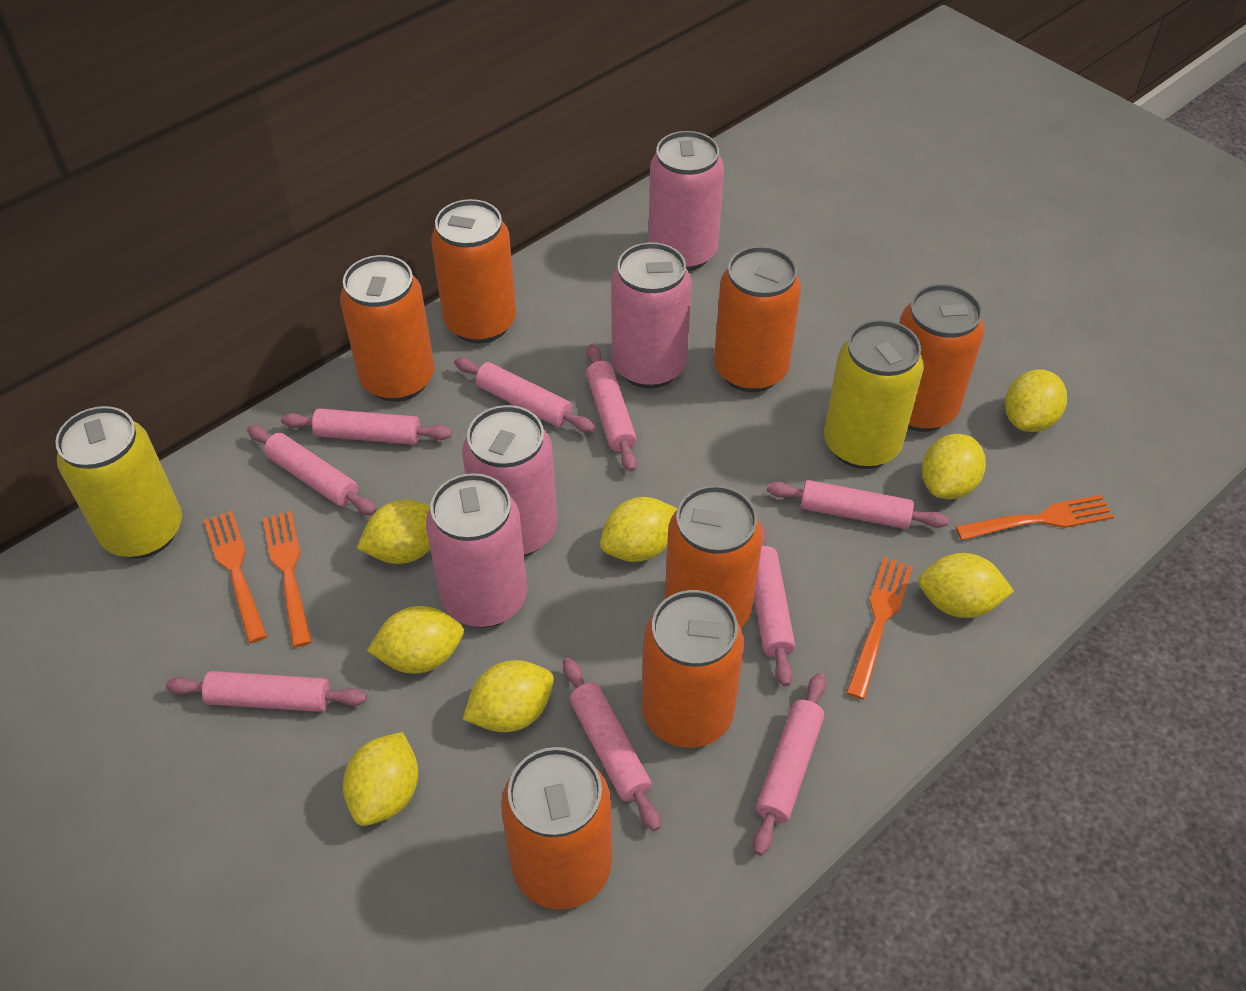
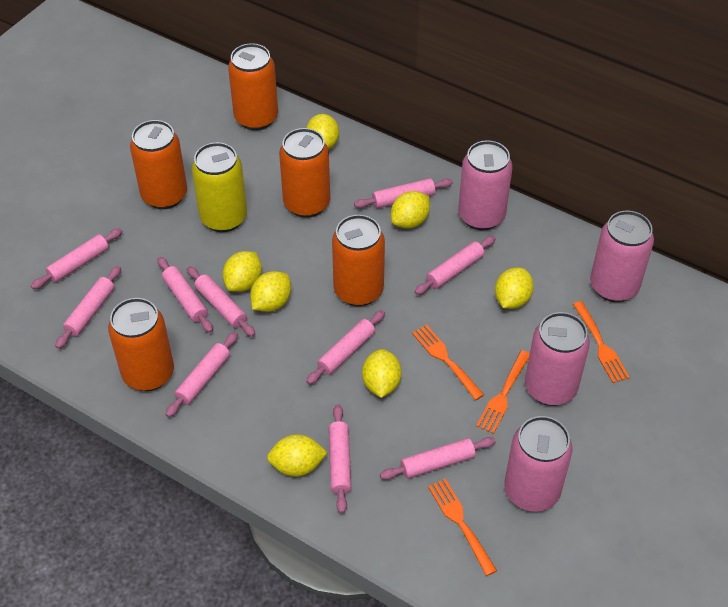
orange can: [340,255,435,402] [431,199,516,344] [501,747,612,910] [642,590,744,748] [665,485,763,628] [714,246,801,392] [899,284,984,432] = 7 -> [108,298,174,391] [130,120,187,209] [228,43,278,131] [279,128,330,218] [332,215,385,307] = 5
pink rolling pin: [166,671,367,712] [247,425,377,515] [281,408,452,445] [454,357,595,432] [563,658,661,831] [586,344,637,472] [753,673,826,856] [754,525,795,687] [767,480,949,529] = 9 -> [31,228,122,289] [55,266,121,349] [158,257,213,333] [165,332,238,417] [187,266,255,337] [306,310,385,384] [329,404,351,514] [354,178,453,208] [380,437,496,480] [415,236,496,295] = 10
yellow can: [55,406,182,559] [824,320,924,469] = 2 -> [192,142,247,232] = 1
yellow lemon: [343,732,418,826] [357,500,430,564] [367,606,464,674] [463,660,554,732] [600,497,677,562] [918,553,1014,618] [922,434,986,499] [1005,369,1067,432] = 8 -> [223,251,262,292] [250,271,291,312] [267,435,328,477] [306,114,339,149] [362,349,402,398] [391,191,430,228] [495,268,534,309] = 7

